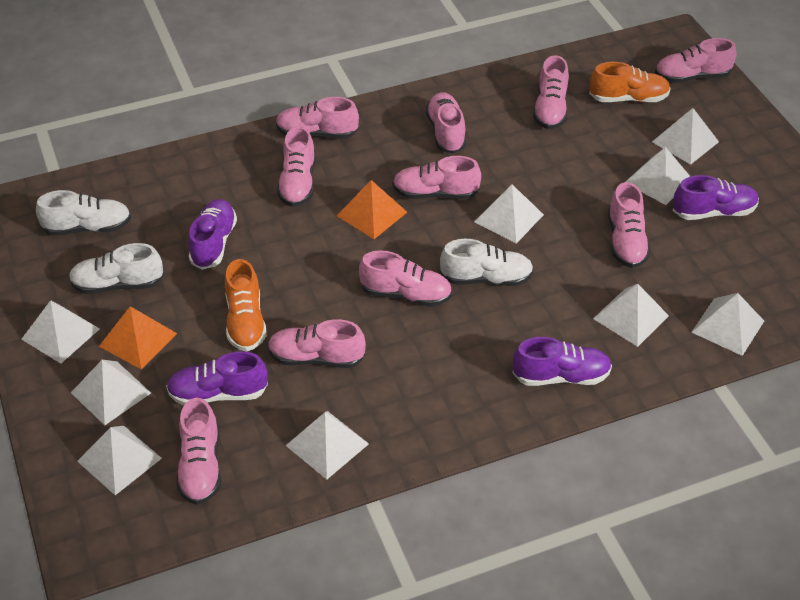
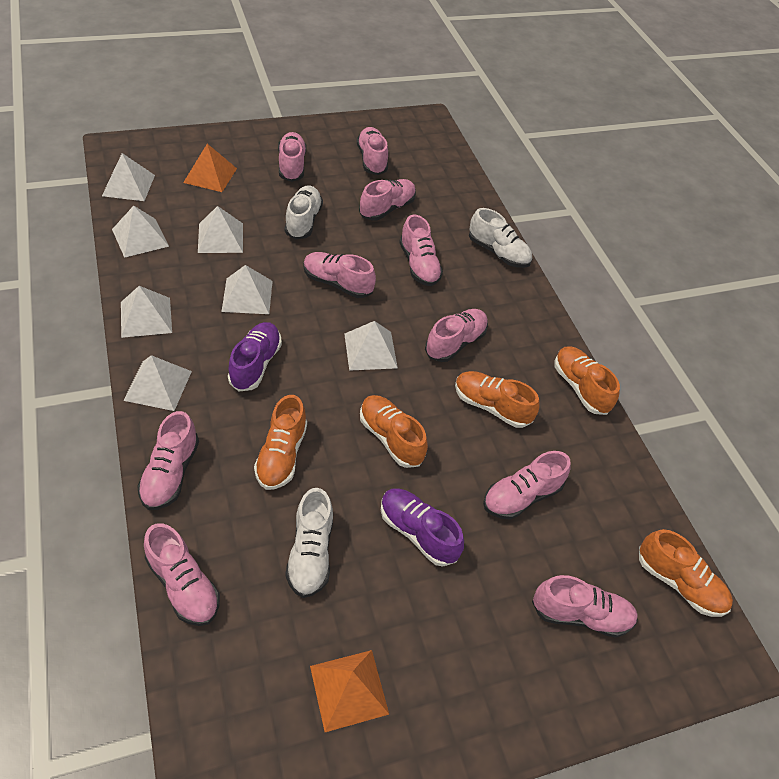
orange shoe: [225,259,267,352] [589,62,671,102] = 2 -> [254,395,307,490] [360,395,428,468] [455,371,540,428] [554,346,620,415] [639,529,733,617] = 5
purple shoe: [166,351,268,405] [188,199,237,270] [513,337,612,386] [673,175,759,220] = 4 -> [228,322,282,392] [381,488,464,567] = 2
white pyramid: [21,300,100,364] [71,360,151,426] [77,426,162,495] [286,411,369,480] [474,185,544,244] [593,284,669,347] [626,147,690,205] [652,108,719,165] [691,293,764,356] = 9 -> [102,153,155,201] [112,206,169,258] [121,286,172,338] [123,355,192,411] [198,206,243,253] [222,265,273,314] [344,321,398,371] = 7

